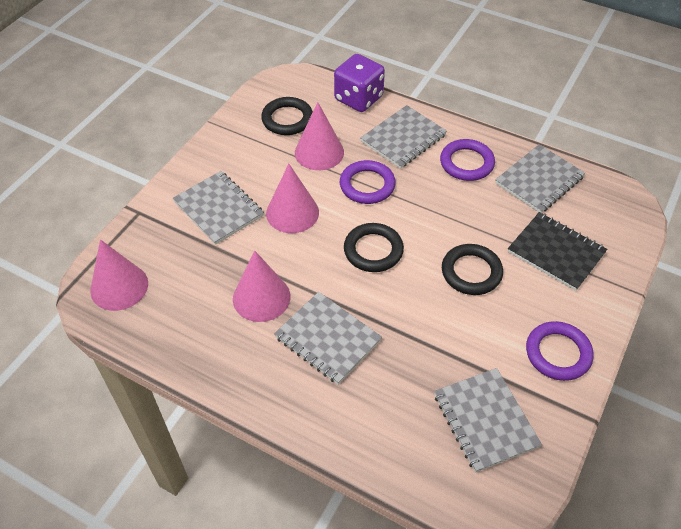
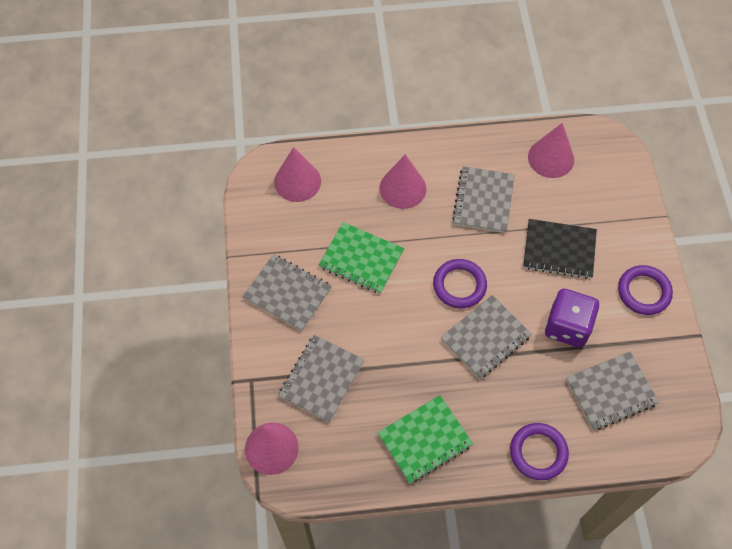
black ring: [261,97,313,135] [344,223,404,272] [442,244,503,295] = 3 -> none = 0
green notebook: none = 0 -> [319,222,404,294] [378,395,473,483] = 2

